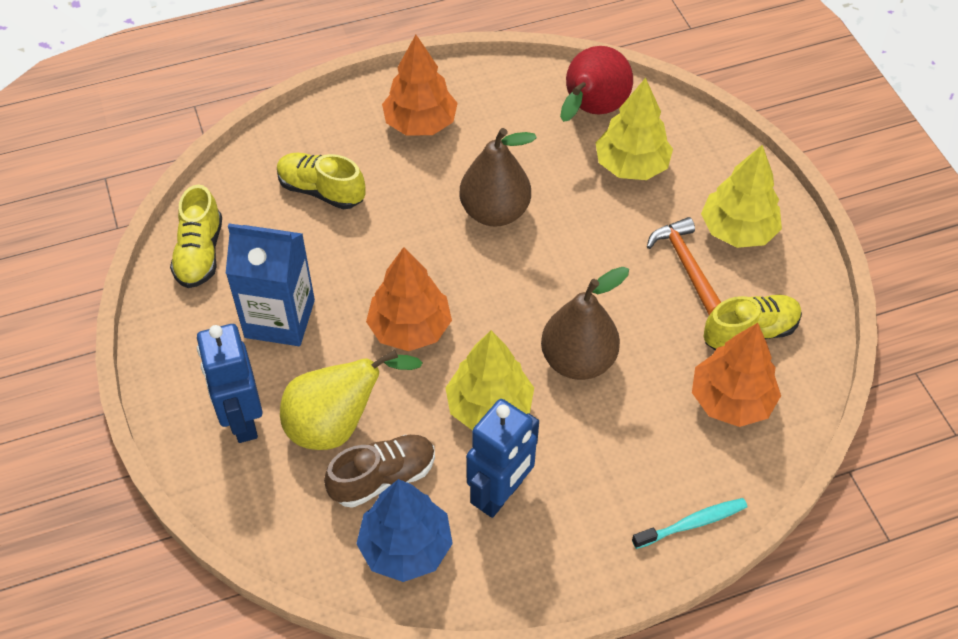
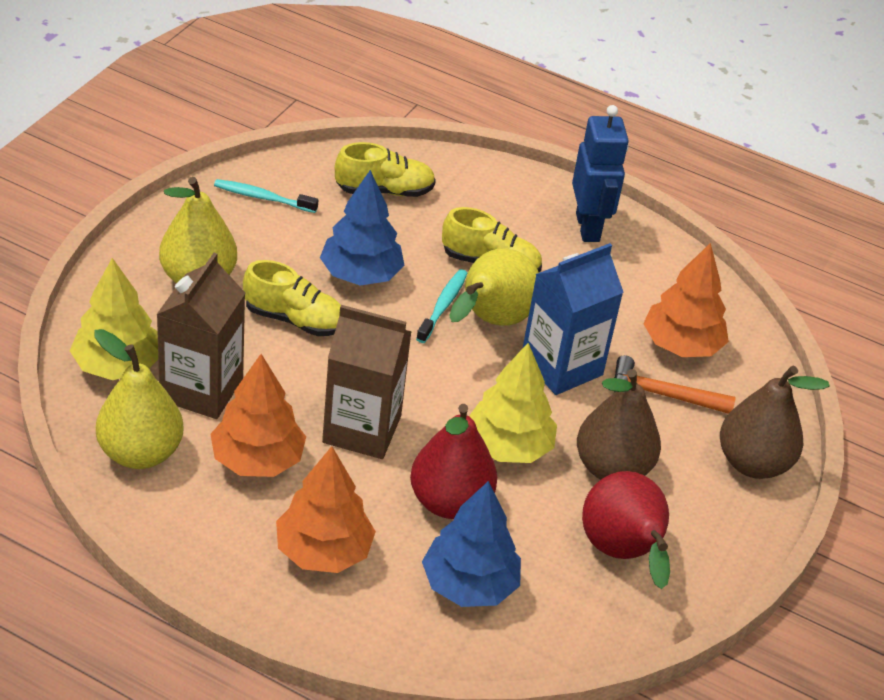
blue robot: [197,324,263,443] [466,399,539,518] = 2 -> [572,105,629,242] = 1
blue tree: [356,479,453,582] = 1 -> [320,170,405,286] [422,481,521,607] = 2
brown carton: none = 0 -> [156,253,245,419] [322,305,412,459] = 2
brown shoe: [324,435,435,508] = 1 -> none = 0
red pear: [560,46,633,122] = 1 -> [410,404,497,519] [582,471,670,589] = 2
turquoise toothbrush: [632,498,747,549] = 1 -> [214,179,318,213] [416,269,468,343] = 2
yellow pear: [280,349,423,450] = 1 -> [94,329,184,469] [159,177,237,283] [449,249,539,326] = 3
yellow tree: [445,330,534,430] [596,78,673,180] [701,145,782,248] = 3 -> [70,258,158,380] [469,343,557,463] = 2

